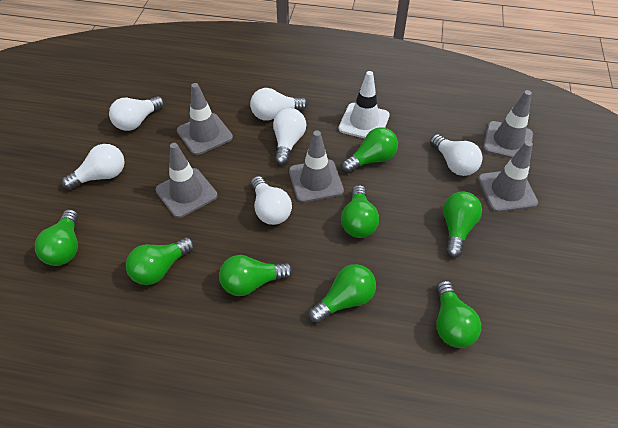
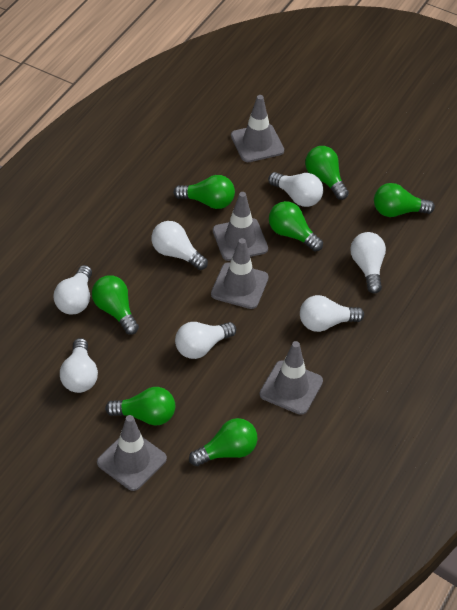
green light bulb: [35,209,78,266] [126,237,195,285] [219,255,293,296] [308,264,376,323] [341,127,398,173] [341,185,379,238] [436,280,481,348] [443,191,482,258] = 8 -> [92,275,139,335] [105,387,175,426] [173,175,235,209] [189,418,257,466] [269,201,323,251] [305,146,349,200] [374,183,435,217] = 7
white light bulb: [62,144,125,190] [109,96,164,131] [250,88,307,121] [251,176,292,225] [273,108,306,165] [430,134,483,176] = 6 -> [54,265,92,314] [60,338,98,393] [152,221,208,270] [175,322,236,359] [268,172,323,207] [300,295,364,332] [350,232,386,294] = 7
white traffic cone: [339,71,390,139] = 1 -> none = 0

